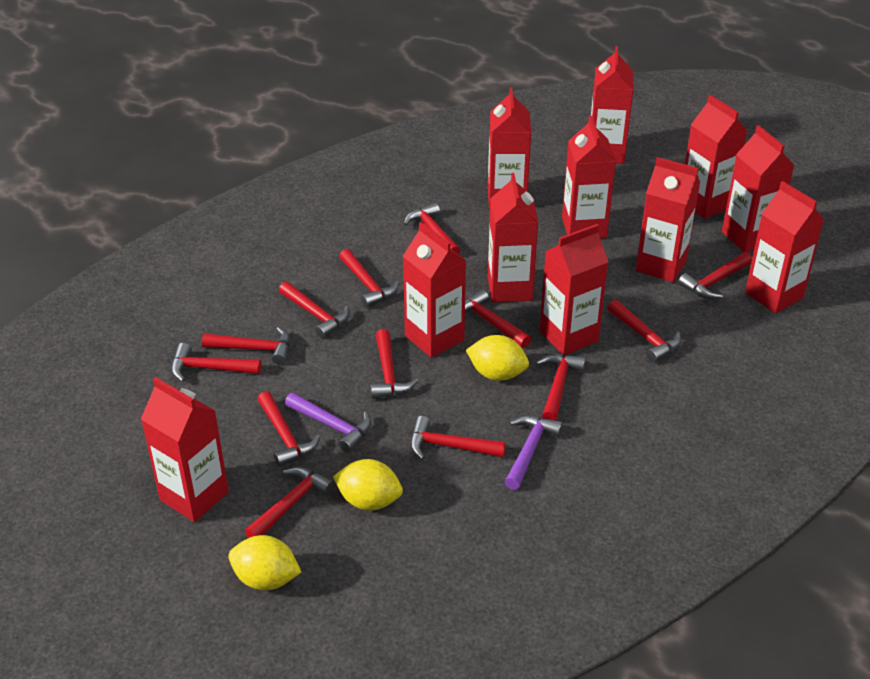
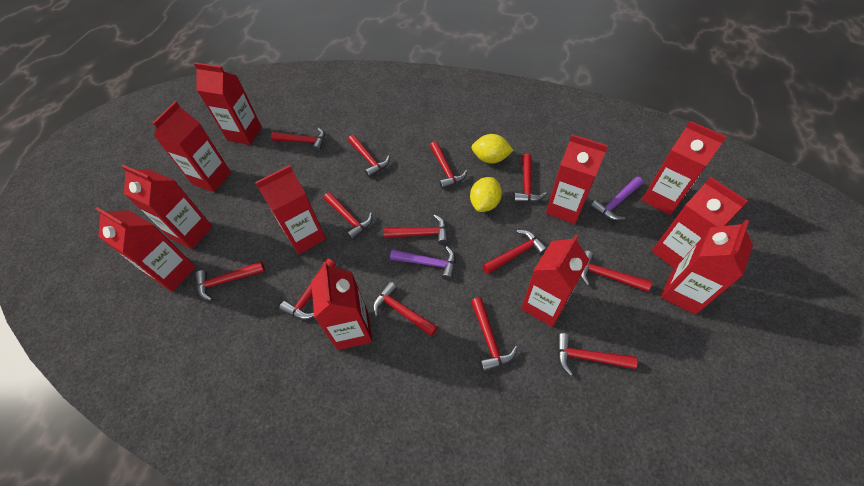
yellow lemon: [228,535,301,590] [333,459,403,510] [466,335,529,381] = 3 -> [470,177,502,212] [471,134,514,163] = 2

